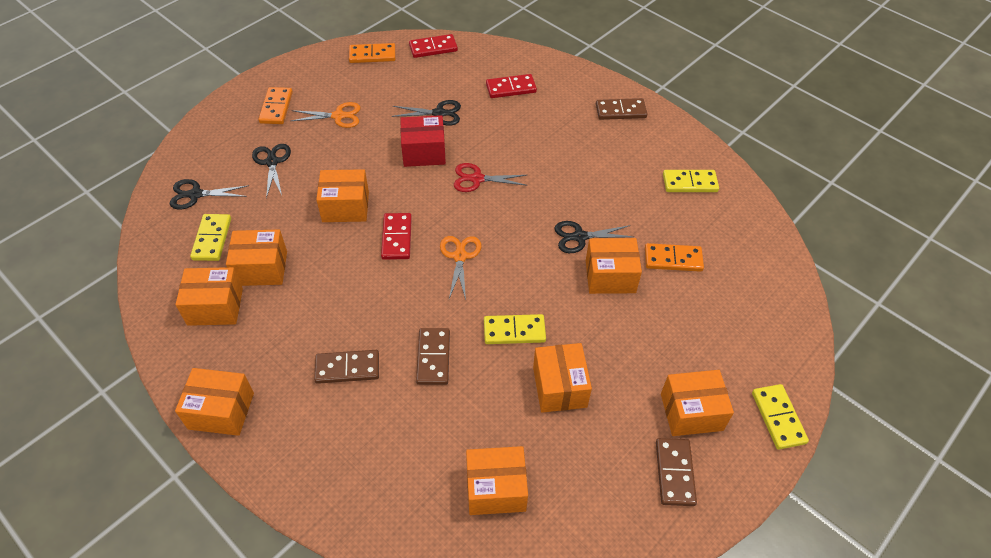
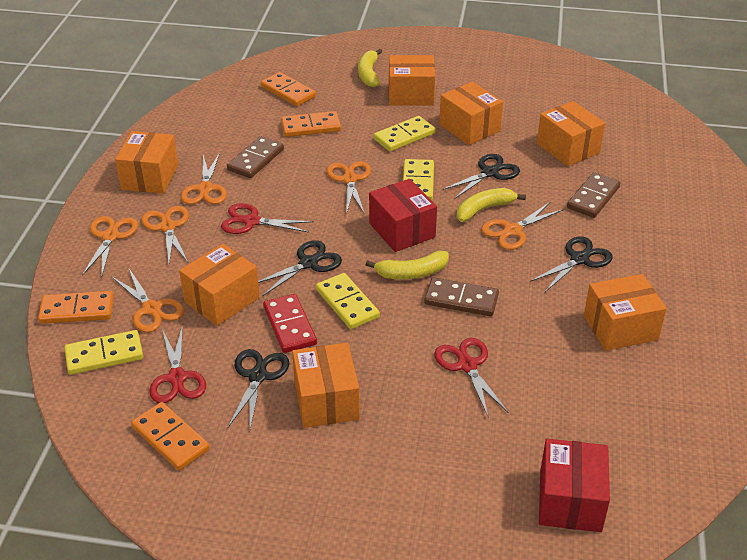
brown domino: [314,350,379,384] [416,328,450,385] [596,98,647,120] [656,438,697,506] = 4 -> [227,136,284,178] [424,277,499,316] [567,172,620,218] = 3
orange box: [175,267,243,326] [175,368,254,436] [226,229,287,286] [316,169,369,222] [466,446,528,515] [533,343,592,413] [586,238,642,294] [661,370,734,436] = 8 -> [115,131,178,194] [179,244,260,326] [292,343,360,428] [389,55,435,106] [439,82,503,145] [537,101,605,166] [584,274,667,351] = 7
orange domino: [258,87,293,124] [349,43,396,63] [645,243,704,272] = 3 -> [38,291,114,324] [131,402,210,470] [261,72,316,106] [281,111,341,137] = 4
orange scissors: [291,102,361,128] [440,236,481,300] = 2 -> [82,216,138,278] [111,267,185,332] [141,206,189,263] [181,153,227,204] [327,161,371,215] [481,201,564,250] = 6
red box: [400,115,446,167] = 1 -> [369,179,437,252] [539,439,610,532] = 2
red domino: [381,213,412,260] [409,34,458,58] [486,74,537,98] = 3 -> [263,294,317,353] = 1
red scissors: [454,163,527,192] = 1 -> [149,324,206,403] [221,203,314,234] [434,338,509,416] = 3
yellow banana: none = 0 -> [358,49,382,87] [366,251,449,279] [457,188,526,222] = 3

